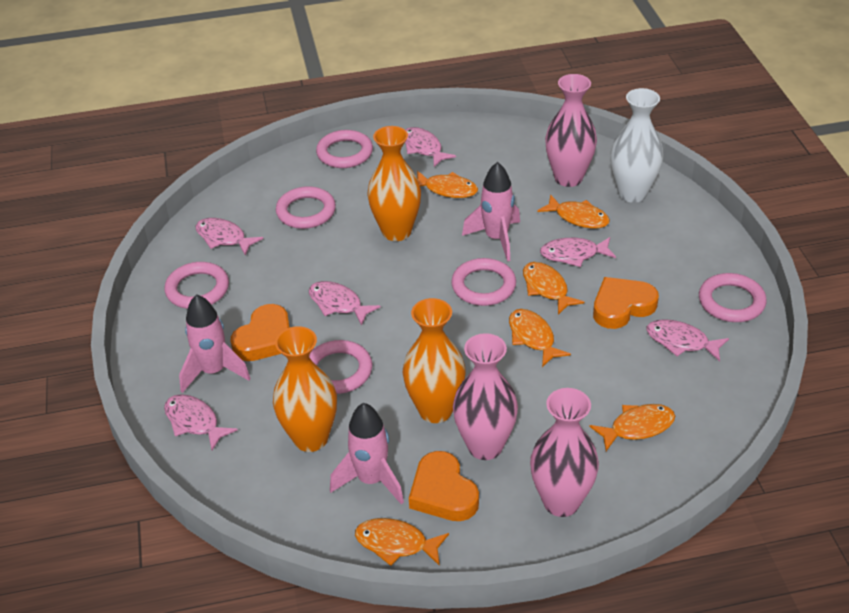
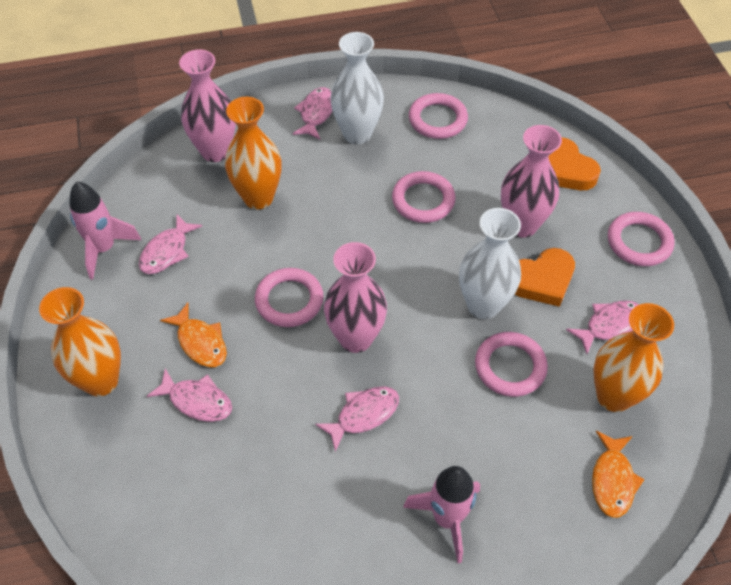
orange fish: [355,518,449,566] [417,171,478,198] [509,309,571,367] [523,262,584,315] [537,194,610,228] [589,404,675,451] = 6 -> [160,303,227,367] [592,431,645,518] = 2
orange heart: [230,304,290,361] [409,451,479,521] [593,277,659,329] = 3 -> [515,248,575,307] [548,137,601,190] = 2
pink fish: [164,394,238,450] [196,218,263,255] [309,281,381,326] [405,127,456,167] [540,237,616,267] [646,319,729,361] = 6 -> [139,214,202,274] [147,368,232,422] [293,87,332,139] [315,386,399,452] [566,301,639,354] = 5
pink ring: [165,262,229,309] [276,186,336,229] [309,340,372,394] [316,130,373,168] [451,258,516,306] [699,273,766,322] = 6 -> [255,268,324,327] [392,171,456,223] [409,93,468,139] [475,332,548,397] [608,212,674,266] = 5
pink rocket: [179,294,251,393] [330,403,404,504] [462,162,520,261] = 3 -> [69,182,141,279] [403,466,480,563] = 2
white vase: [610,88,663,203] = 1 -> [330,32,384,144] [459,208,521,319] = 2

